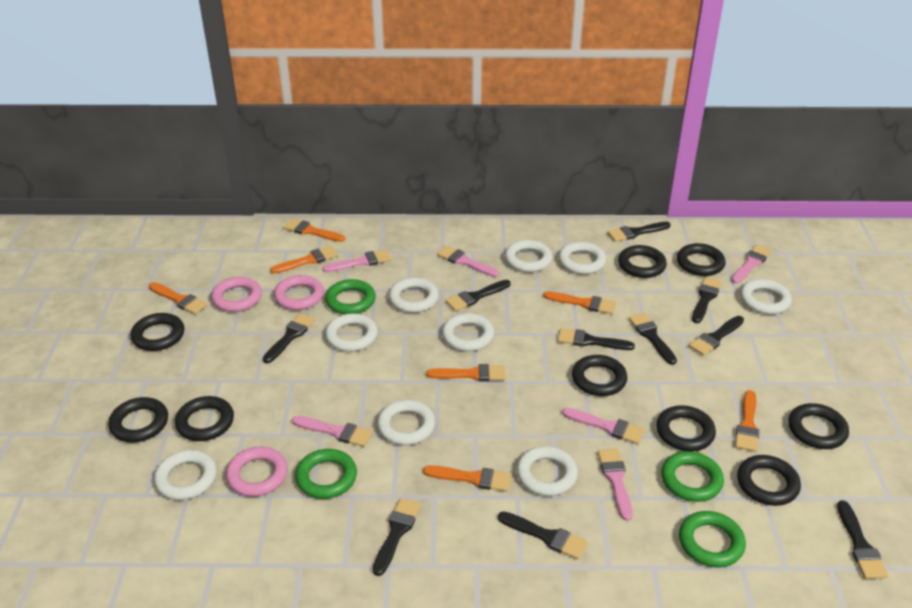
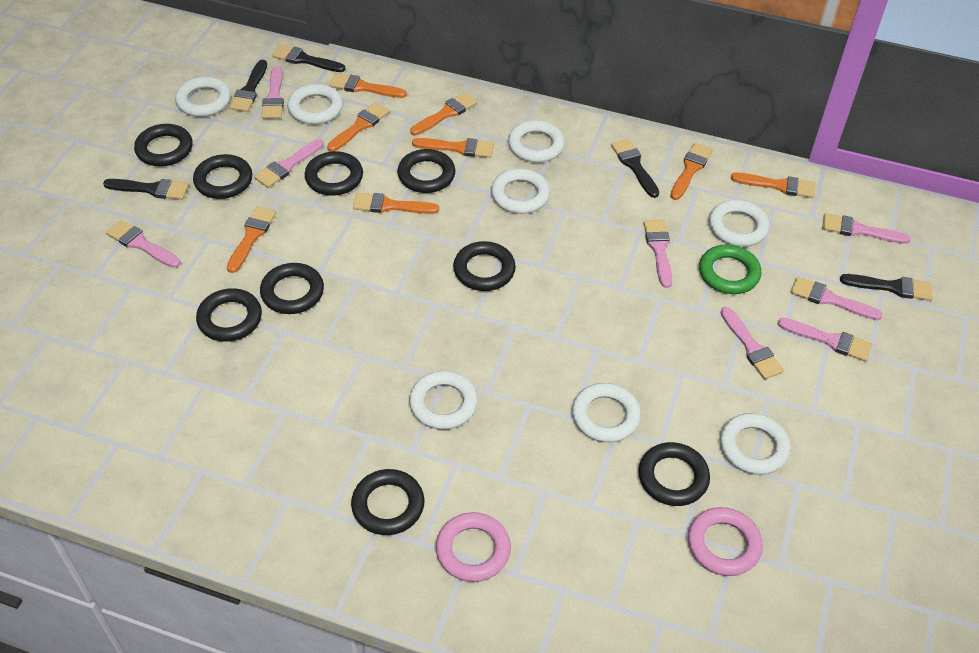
black brush: [263,313,315,363] [373,498,421,576] [446,280,511,311] [498,511,588,560] [558,328,635,350] [608,222,671,242] [629,313,677,365] [689,316,744,356] [692,277,722,323] [837,500,888,579] = 10 -> [103,179,189,200] [229,60,267,112] [272,44,345,72] [611,139,659,198] [840,274,932,301] = 5
green ring: [295,449,357,499] [325,279,376,314] [661,451,724,502] [679,511,746,567] = 4 -> [699,245,761,294] = 1
orange brush: [149,282,207,314] [270,246,338,274] [283,219,345,242] [423,465,511,492] [426,364,505,381] [543,291,616,314] [735,390,759,452] = 7 -> [227,206,276,273] [327,102,389,152] [329,73,407,98] [353,193,439,214] [410,92,477,135] [412,138,494,158] [670,143,712,200] [731,173,815,198] = 8
pink brush: [292,416,373,447] [322,249,391,272] [437,246,499,277] [562,408,645,444] [598,449,633,521] [731,245,772,284] = 6 -> [106,220,180,268] [254,139,324,188] [261,66,284,119] [644,220,673,288] [720,307,784,380] [778,318,872,361] [790,277,883,320] [822,213,911,244] = 8
pink ring: [211,277,262,312] [226,447,288,497] [274,275,324,310] = 3 -> [436,512,511,582] [688,507,763,576] = 2
white ring: [154,450,217,500] [325,313,378,352] [377,400,435,445] [389,277,439,313] [442,313,494,351] [505,240,552,272] [516,446,578,496] [558,242,606,274] [740,279,792,314] = 9 -> [175,77,231,117] [287,84,343,124] [409,371,478,430] [491,169,550,214] [508,120,565,163] [572,383,641,442] [709,200,769,247] [720,413,791,475] = 8

